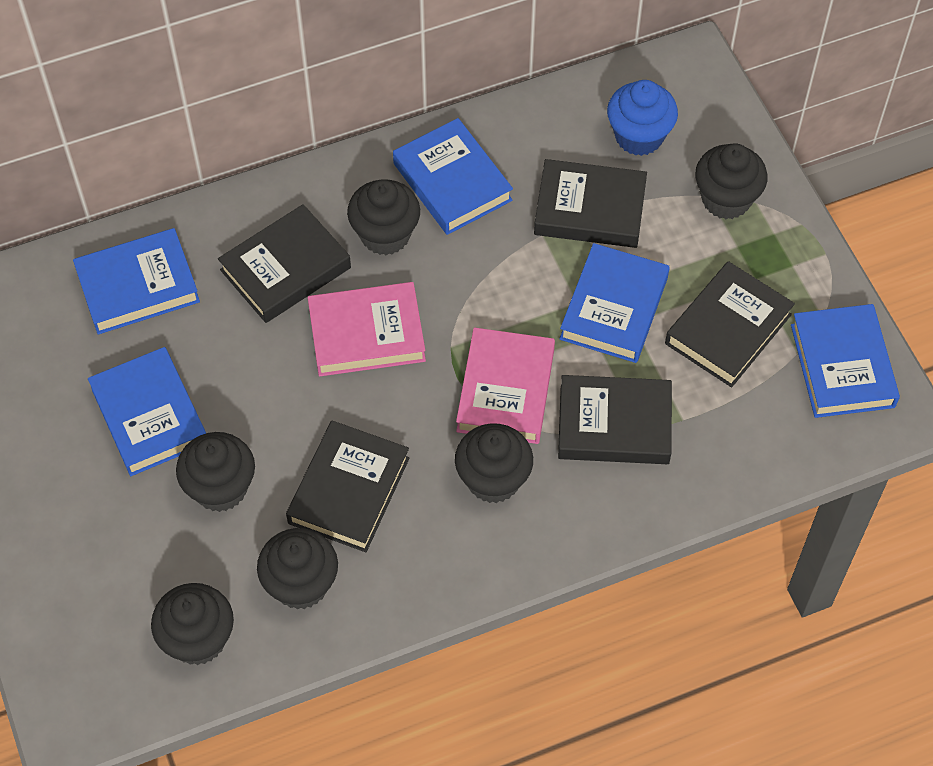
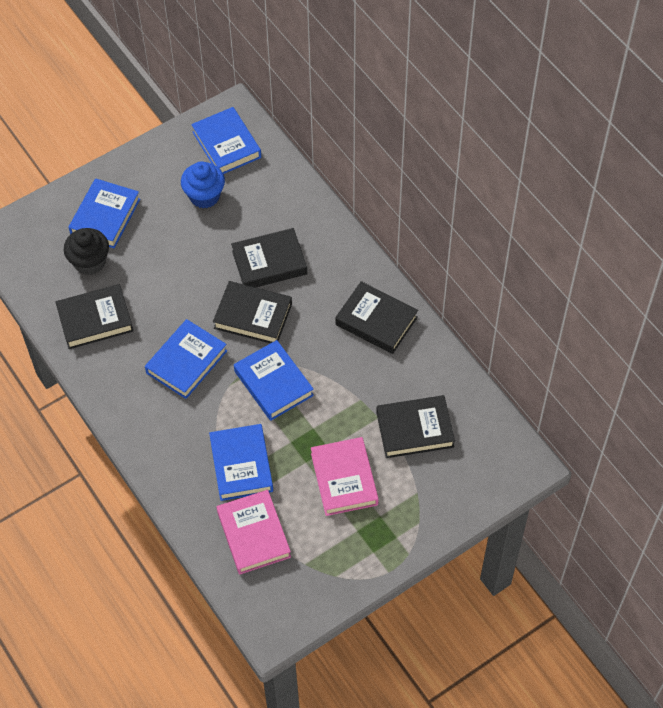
black cupcake: [151,583,234,665] [176,432,255,512] [257,528,338,610] [347,179,420,255] [455,423,533,503] [695,143,767,219] = 6 -> [64,228,109,275] = 1

